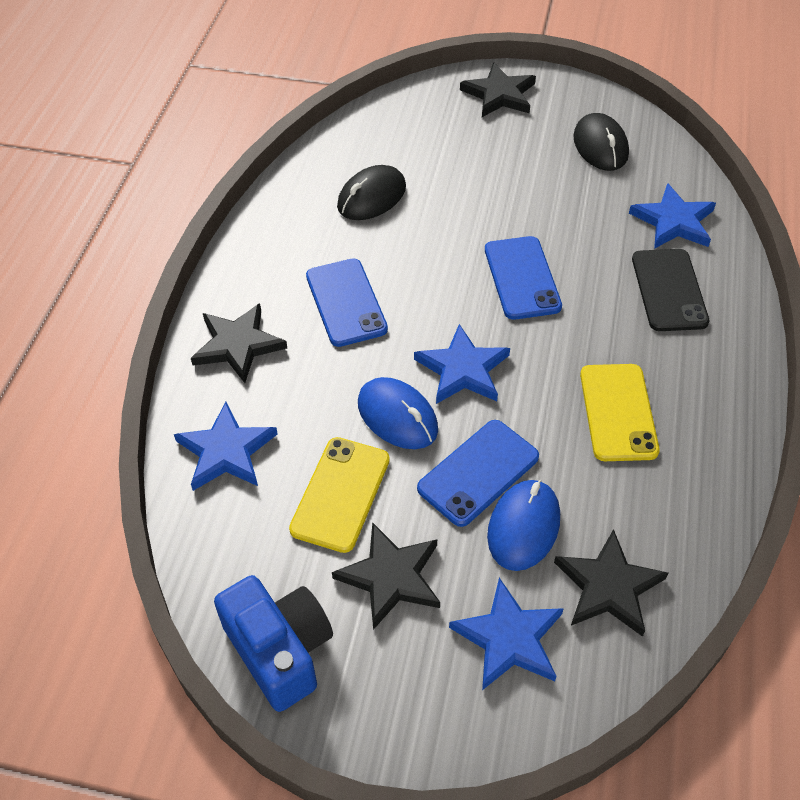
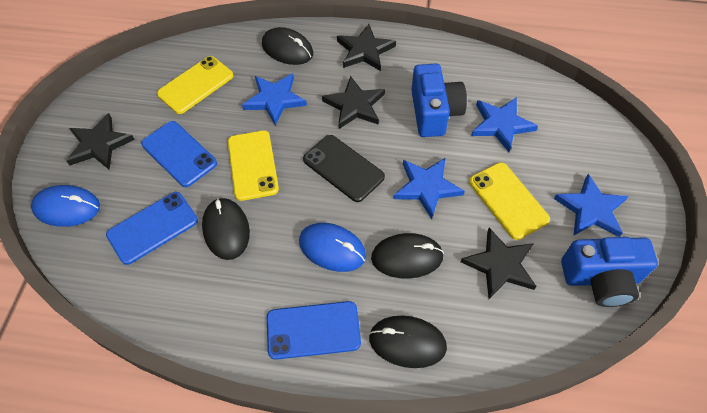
black mouse: [337,165,406,220] [573,113,629,171] = 2 -> [202,198,250,260] [262,27,313,65] [369,316,447,368] [371,233,444,279] = 4
blue camera: [214,575,333,712] = 1 -> [411,64,467,137] [561,237,658,307] = 2
yellow phone: [289,437,390,553] [580,364,660,461] = 2 -> [157,56,233,114] [228,130,279,201] [469,163,550,240] = 3

